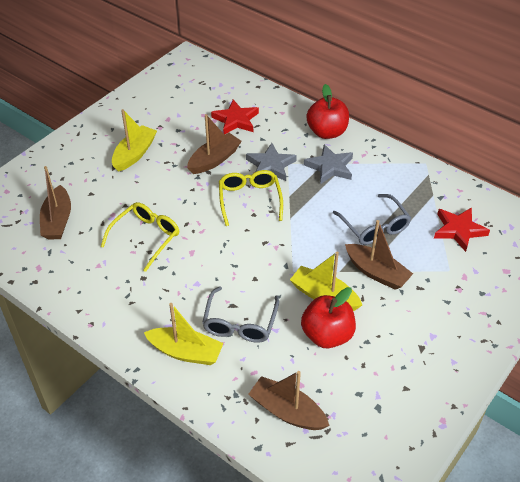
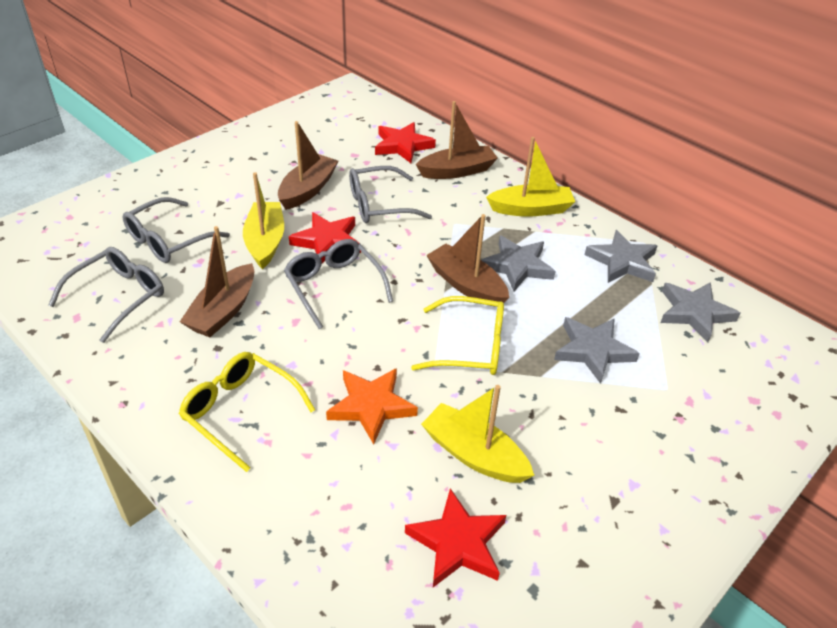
grey glasses: [202,286,279,343] [333,194,411,245] = 2 -> [48,247,164,343] [123,197,230,263] [284,239,393,329] [349,166,432,223] = 4
grey star: [246,143,297,181] [304,144,353,184] = 2 -> [481,235,556,291] [554,317,640,384] [585,230,657,283] [660,282,740,342] = 4
orange star: none = 0 -> [326,368,418,444] = 1
red apple: [301,287,356,348] [306,84,349,139] = 2 -> none = 0
red star: [211,100,259,135] [434,207,490,252] = 2 -> [289,212,361,263] [375,122,436,163] [405,488,506,587] = 3

